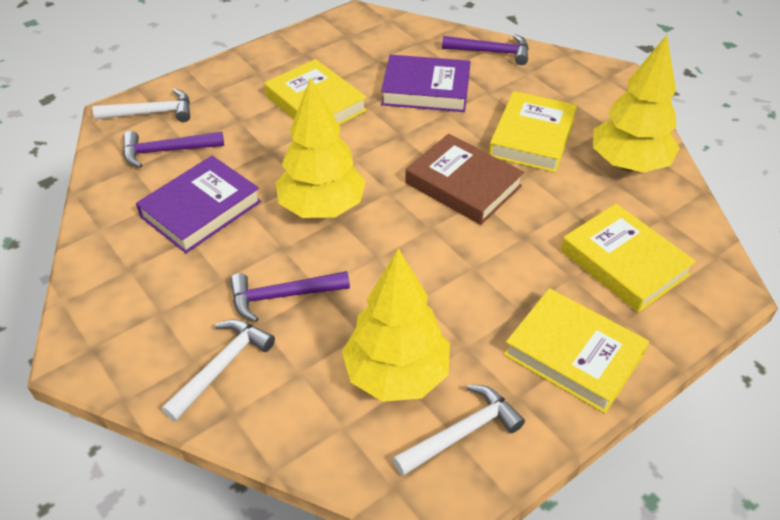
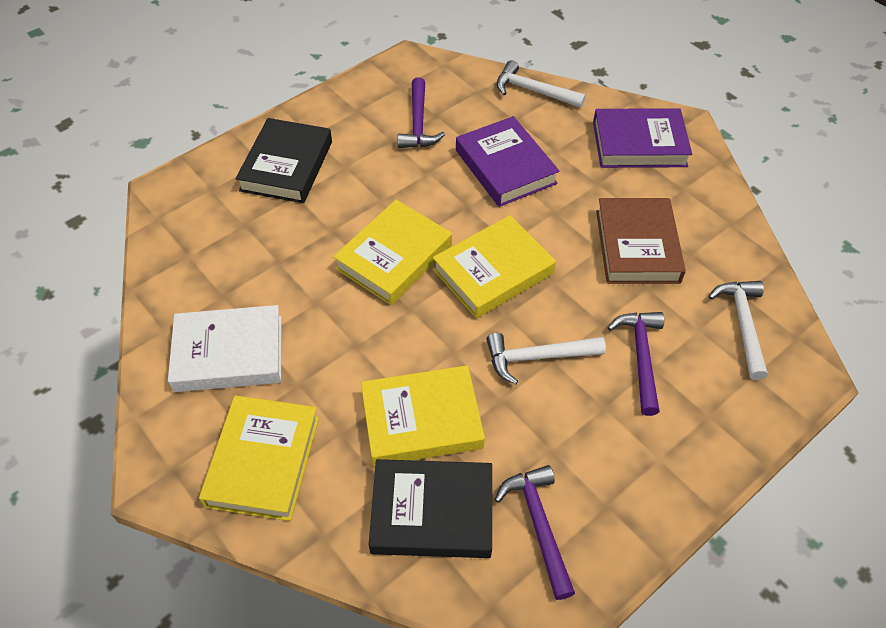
black book: none = 0 -> [235,118,332,203] [369,459,492,558] = 2
white book: none = 0 -> [168,305,282,392] = 1
yellow tree: [275,77,366,218] [342,248,450,402] [593,35,680,173] = 3 -> none = 0

